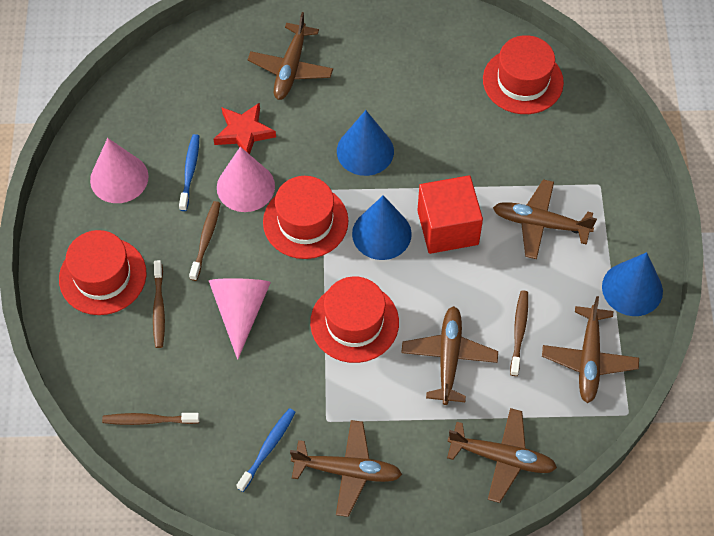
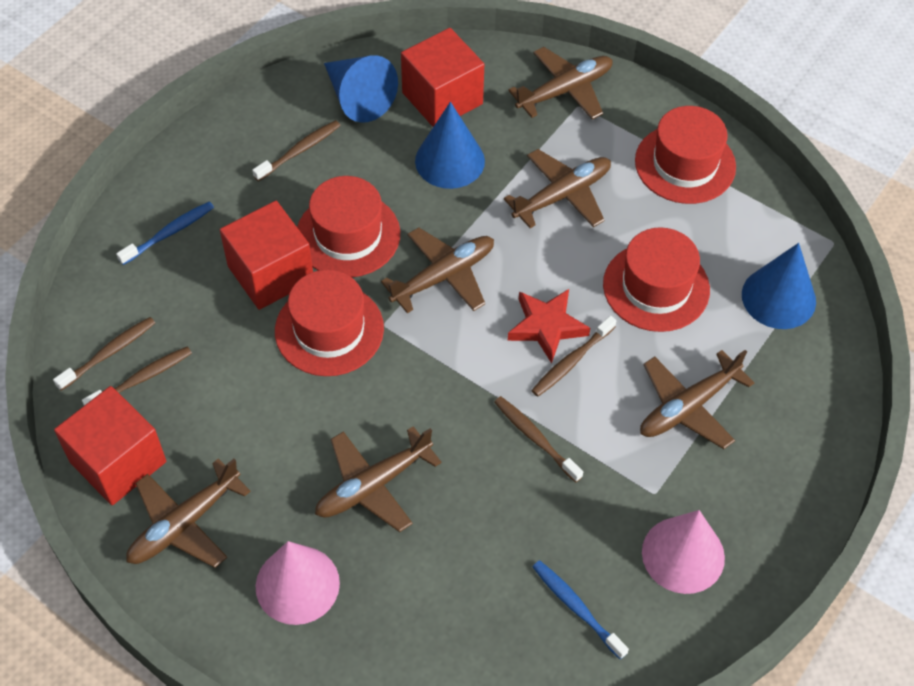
brown toothbrush: [102,413,200,425] [153,260,165,348] [189,201,221,281] [510,290,528,376] = 4 -> [53,317,155,391] [82,347,192,405] [252,120,341,181] [494,396,583,482] [531,316,616,397] = 5
pink cone: [90,138,149,203] [209,278,271,360] [217,147,275,212] = 3 -> [256,541,340,625] [642,510,725,594] = 2
red cube: [417,175,483,254] = 1 -> [54,386,166,505] [220,201,313,310] [401,28,484,127] = 3

